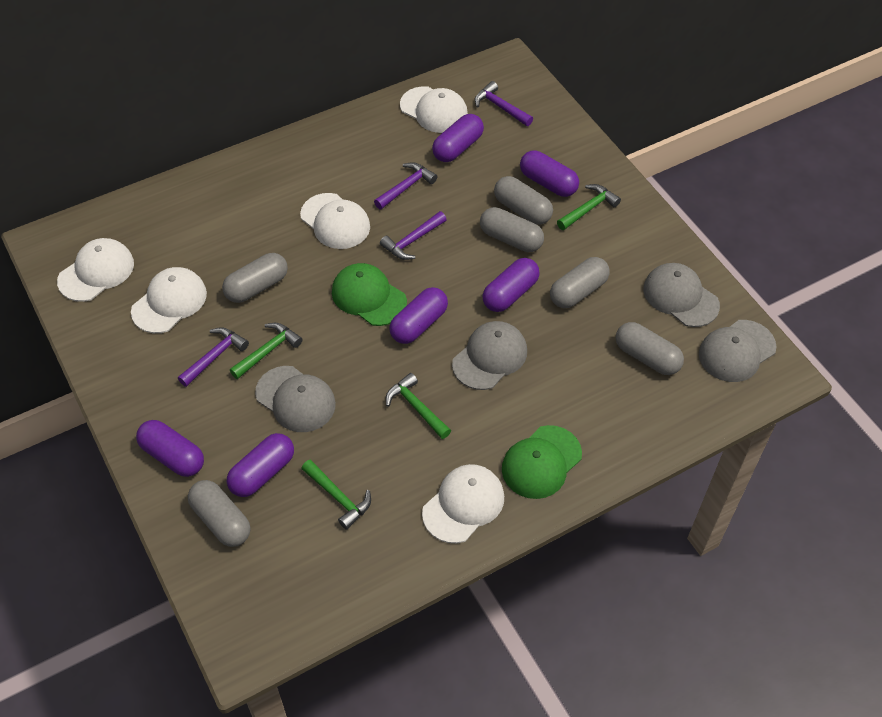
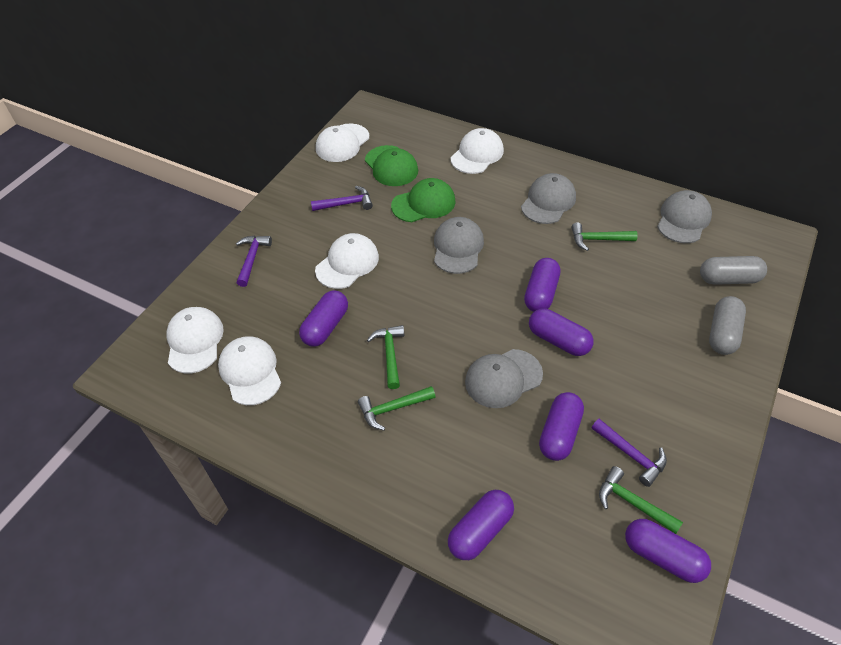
grey capsule: [188,480,250,547] [222,253,288,303] [480,207,544,252] [494,176,553,225] [550,257,609,308] [616,322,684,375] = 6 -> [700,256,767,285] [709,296,746,355] = 2
purple hammer: [178,327,249,387] [374,162,438,209] [380,211,447,260] [474,81,533,126] = 4 -> [236,236,272,287] [311,186,373,211] [592,419,667,487] = 3

